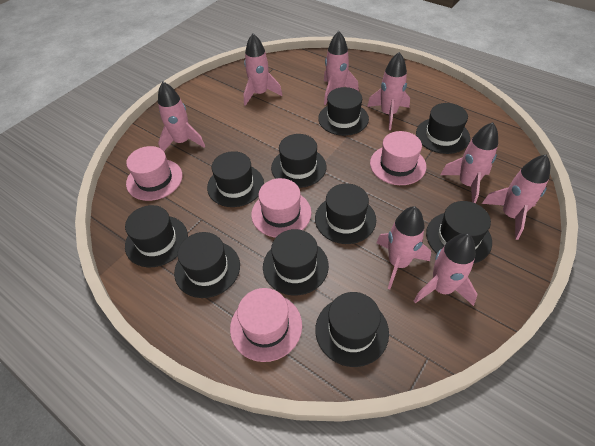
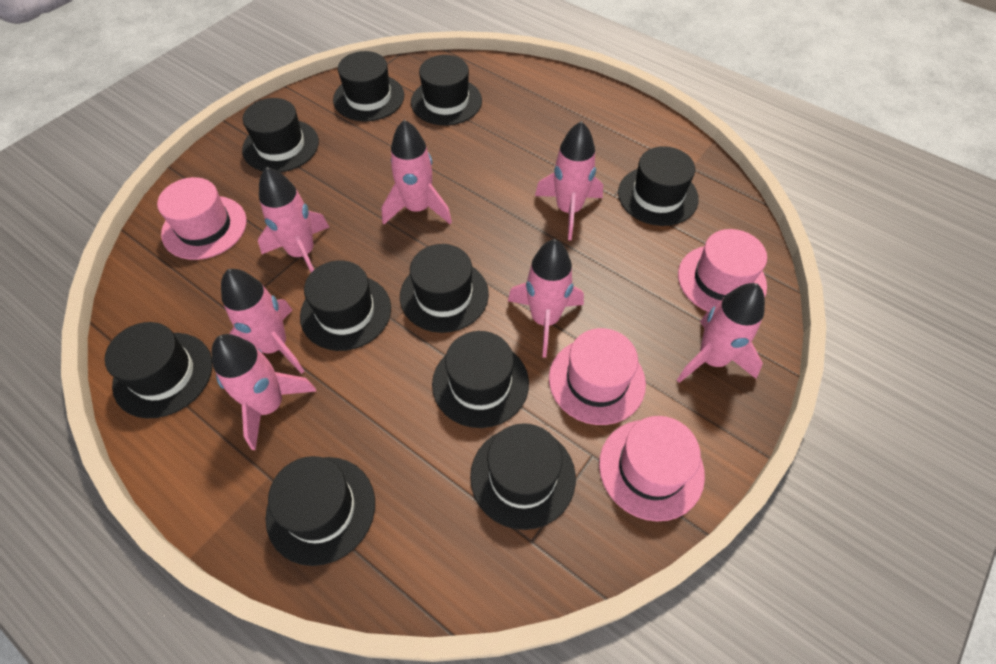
pink rocket: [158,82,205,151] [243,34,282,106] [324,31,359,105] [367,52,410,130] [376,206,431,289] [414,233,478,306] [440,122,498,203] [482,155,550,240] = 8 -> [212,334,316,450] [221,269,304,374] [258,167,329,272] [381,120,452,225] [508,239,584,358] [535,121,603,240] [677,283,765,383] = 7

